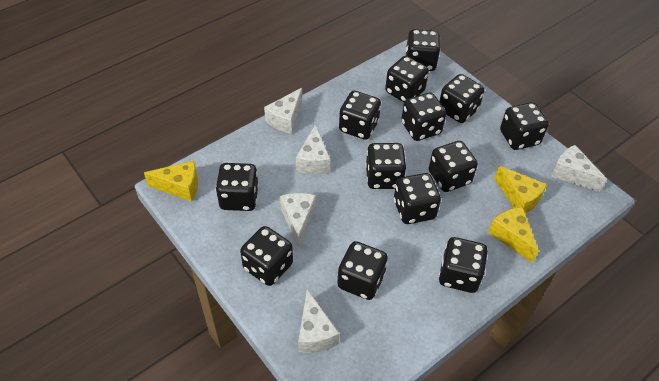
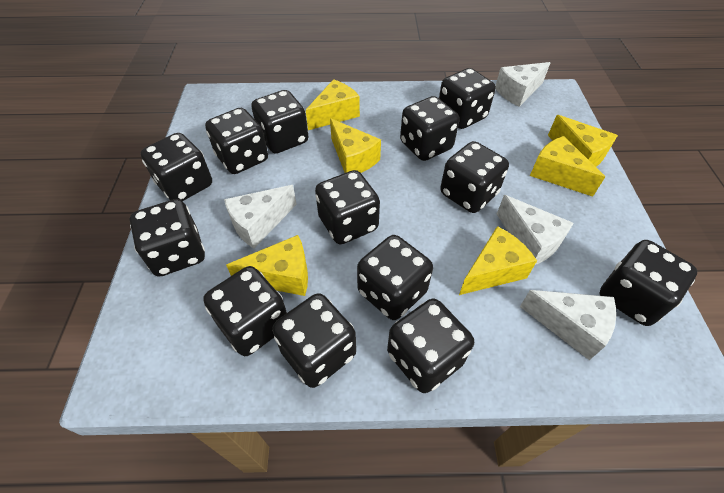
white cheese: [264,88,302,134] [280,193,316,248] [296,124,331,174] [298,289,340,353] [551,145,607,192] = 5 -> [224,185,297,248] [496,62,551,107] [497,195,573,265] [520,290,616,360] = 4
yellow cheese: [144,161,198,202] [488,207,539,263] [494,166,547,214] = 3 -> [226,235,308,296] [306,79,360,130] [330,118,381,173] [459,226,537,295] [530,136,605,197] [548,115,618,167] = 6

